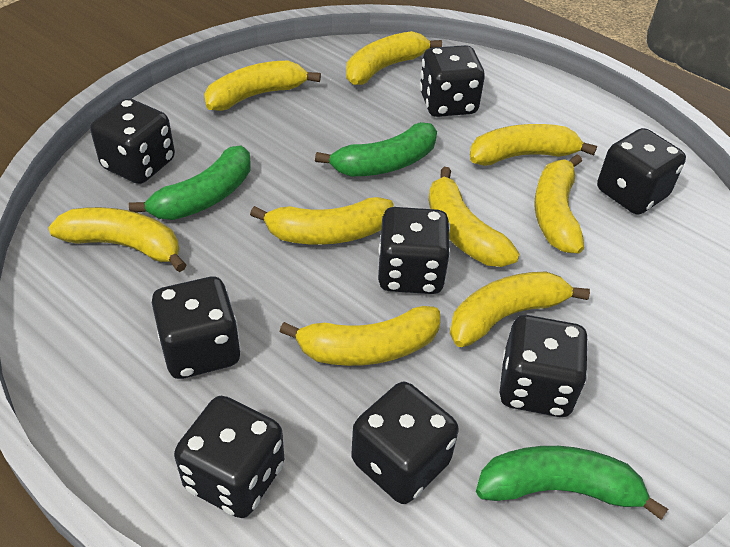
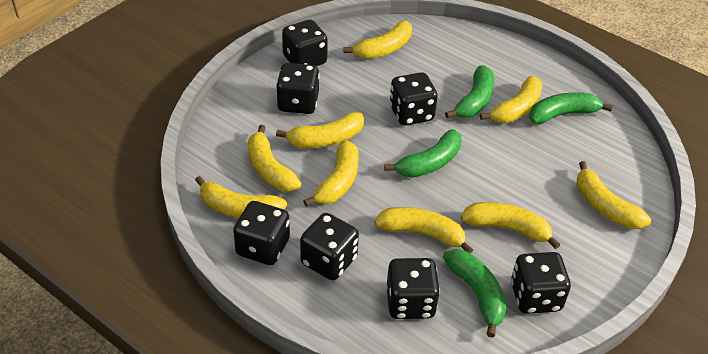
black dice: [90,98,175,184] [152,277,241,379] [174,396,284,518] [351,382,458,504] [378,207,451,294] [419,45,485,117] [500,315,589,417] [597,128,686,215] = 8 -> [233,201,290,265] [276,63,320,114] [282,20,328,66] [300,213,359,280] [386,258,440,319] [390,72,438,126] [511,252,571,314] = 7
green banana: [129,146,250,220] [315,122,437,176] [476,446,668,520] = 3 -> [384,129,462,178] [443,249,506,338] [445,66,494,118] [529,93,613,124] = 4

